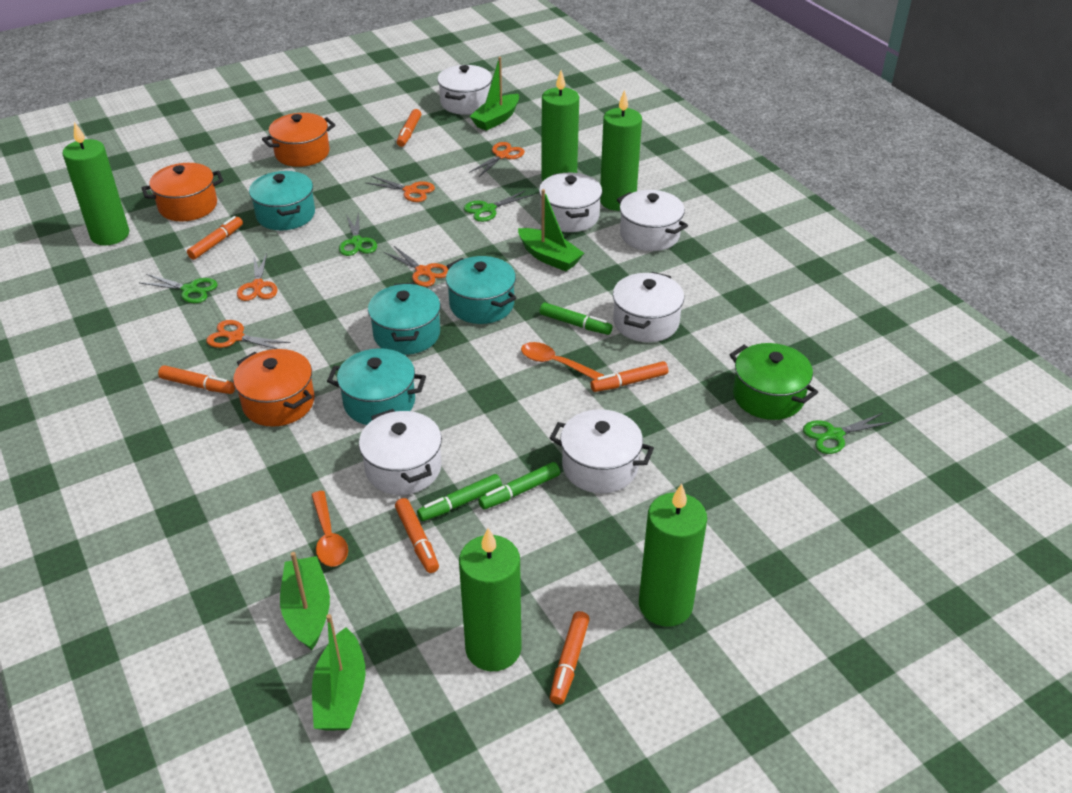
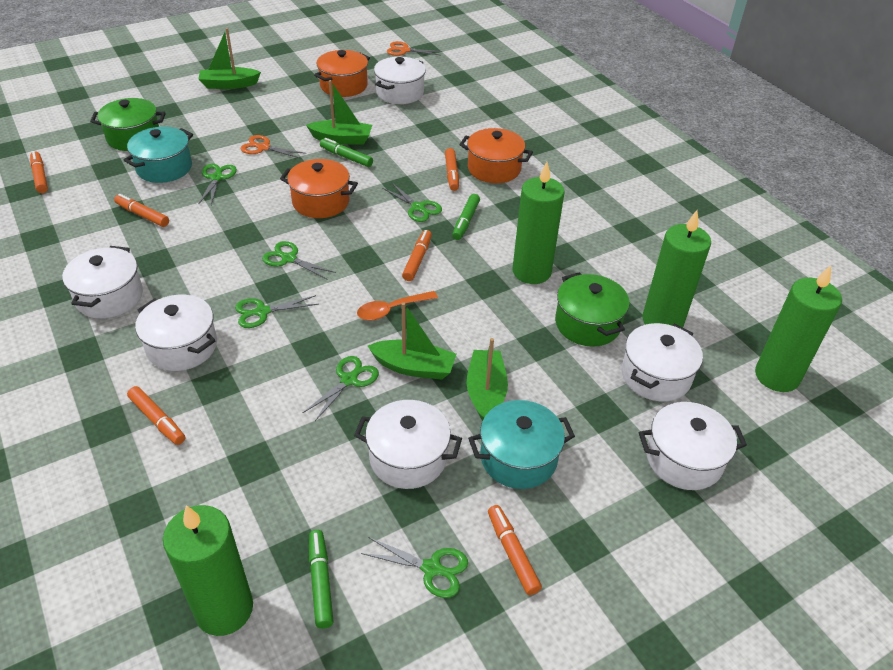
green candle: [62,122,129,246] [459,528,522,671] [541,70,579,181] [600,90,642,211] [639,484,707,627] = 5 -> [163,505,253,636] [512,162,565,284] [643,210,711,328] [755,265,842,392] = 4
green pot: [729,343,818,420] = 1 -> [90,98,166,151] [555,272,630,347] = 2
green scissors: [140,274,218,303] [339,212,377,256] [464,190,533,222] [803,413,892,454] = 4 -> [199,164,237,205] [235,295,319,328] [262,241,336,279] [303,356,379,421] [361,537,468,598] [382,183,442,222] = 6
orange scissors: [206,320,291,349] [237,253,278,301] [366,176,435,202] [384,246,448,287] [469,142,525,177] = 5 -> [241,135,306,159] [387,41,443,56] = 2
orange spoon: [311,491,348,567] [521,342,604,380] = 2 -> [357,291,438,321] = 1
turquoise pot: [249,171,315,230] [327,348,426,425] [368,283,441,355] [446,256,517,324] = 4 -> [123,127,193,183] [468,400,575,489] = 2

